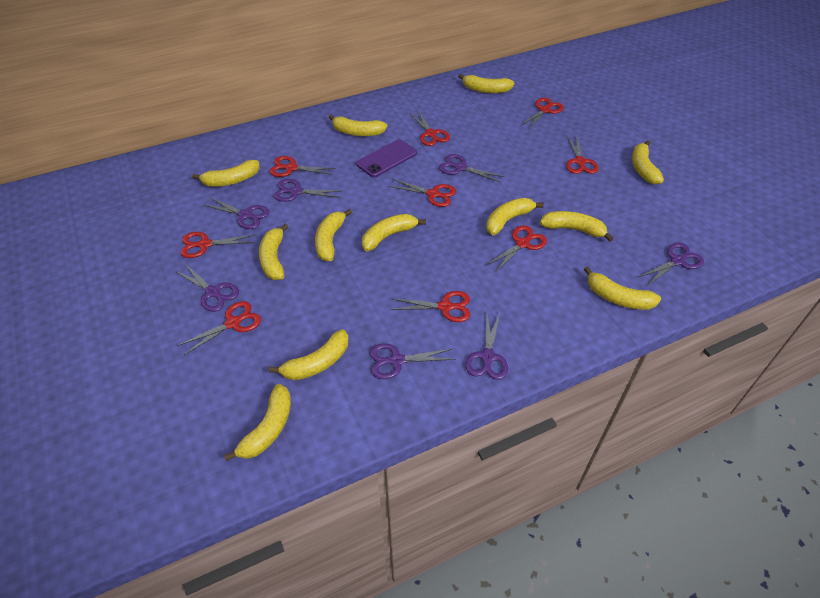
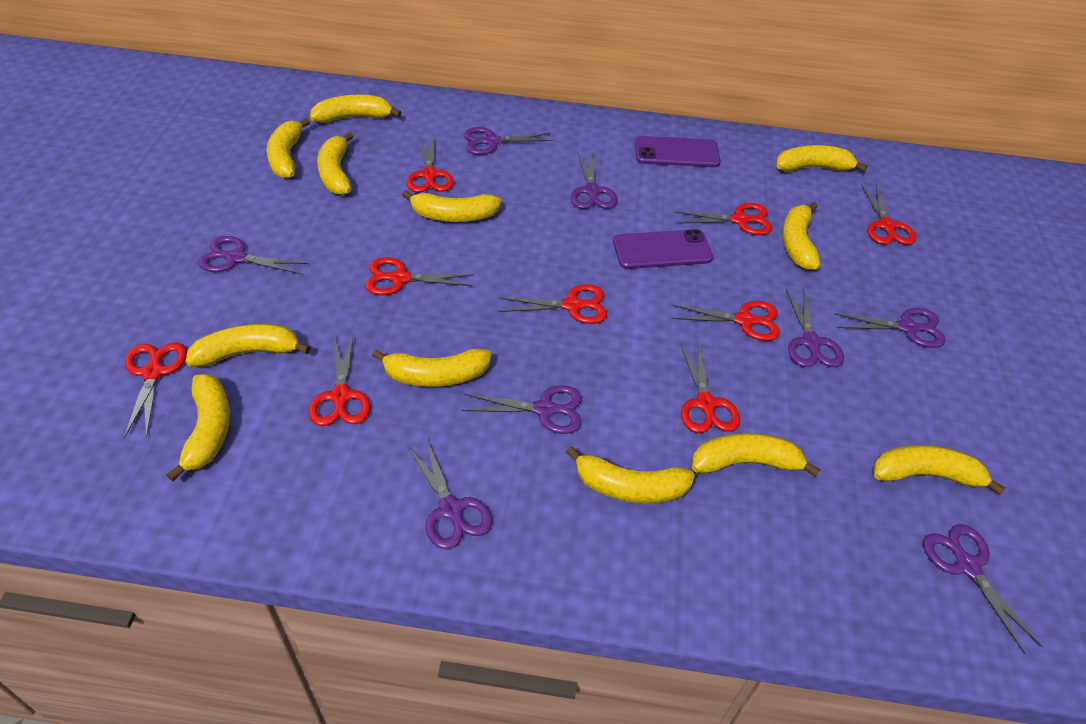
purple phone: [356,139,417,177] = 1 -> [613,229,713,269] [635,136,721,167] = 2
purple scissors: [174,263,239,312] [204,197,269,229] [274,179,341,202] [370,343,456,379] [439,154,504,182] [465,313,508,380] [639,243,704,286] = 7 -> [198,236,308,274] [407,438,492,549] [461,385,582,434] [464,127,554,155] [570,153,618,209] [786,289,844,367] [834,308,946,348] [923,524,1043,654] = 8

